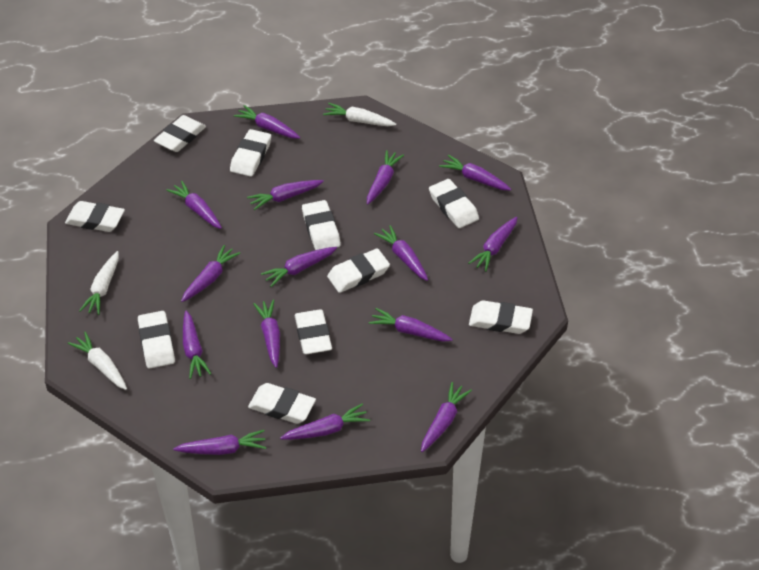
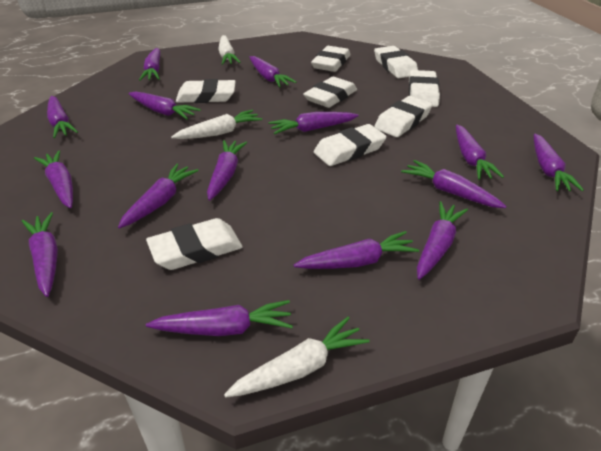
white eraser: [65,201,125,232] [138,311,175,369] [154,115,206,152] [230,129,271,177] [248,383,316,424] [295,309,332,354] [302,200,341,250] [327,248,390,293] [429,179,479,228] [469,300,533,334] = 10 -> [146,218,243,270] [176,79,236,103] [303,77,357,108] [311,46,350,72] [314,124,387,166] [374,46,418,78] [374,96,433,137] [409,70,440,107] = 8

